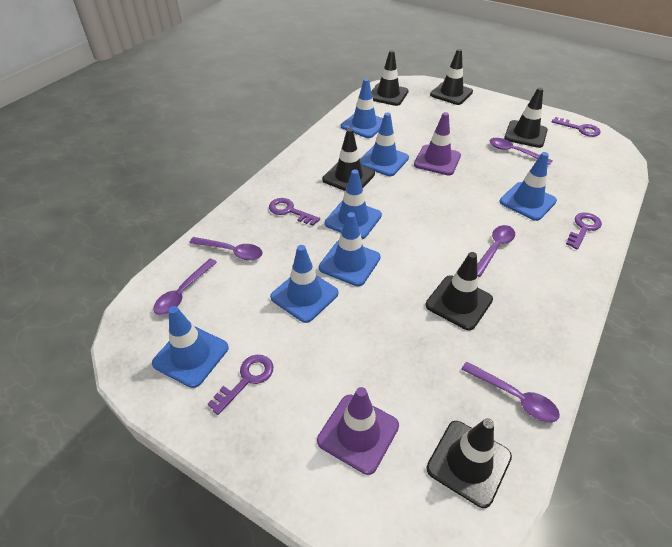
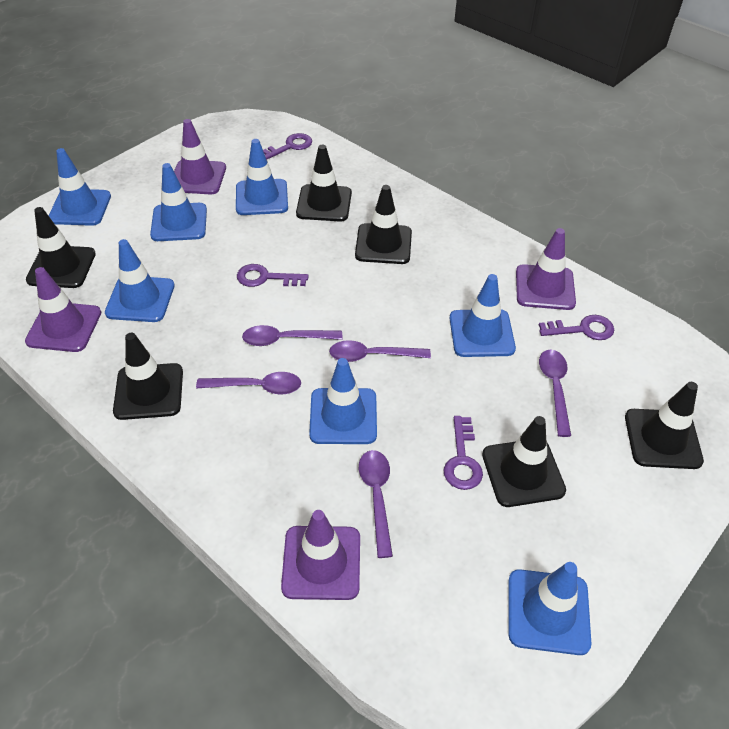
purple traffic cone: [317,387,399,475] [414,112,461,176] = 2 -> [25,267,101,352] [174,119,226,194] [281,510,360,600] [516,228,576,310] = 4

